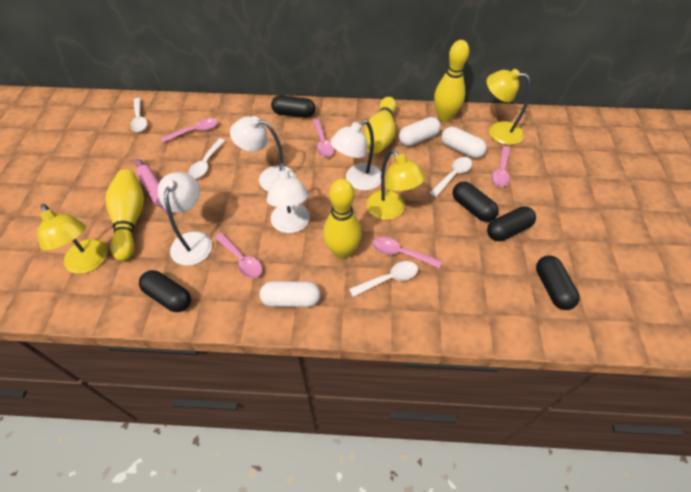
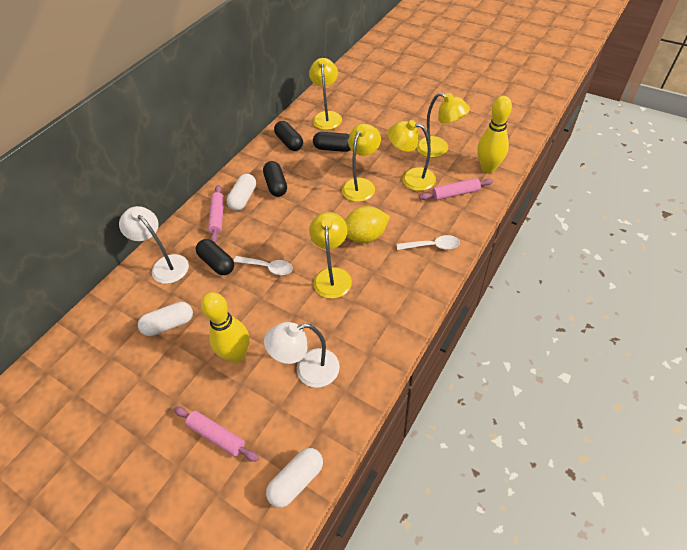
black capsule: [139,270,191,312] [271,95,315,118] [453,181,499,222] [487,206,536,241] [536,255,580,310] = 5 -> [196,239,234,275] [263,161,287,197] [274,121,303,151] [313,132,351,152] = 4
pink rolling pin: [135,159,167,214] = 1 -> [174,407,259,462] [208,185,224,243] [419,178,493,200] = 3
pink spoon: [161,118,218,143] [215,233,262,278] [313,119,334,157] [373,237,442,268] [491,146,510,187] = 5 -> none = 0
white lamp: [158,172,212,266] [230,116,296,191] [266,163,310,233] [330,120,381,191] = 4 -> [119,206,189,284] [264,322,340,388] = 2
white spoon: [130,98,147,132] [188,138,225,179] [349,261,418,297] [430,157,472,197] = 4 -> [234,256,293,275] [397,235,460,250] = 2
yellow bowling pin: [105,170,144,261] [323,179,361,259] [364,97,397,153] [434,40,469,122] = 4 -> [201,292,249,363] [477,96,512,173] = 2
yellow lamp: [37,204,108,274] [366,149,425,220] [487,69,531,145] = 3 -> [309,58,342,130] [309,212,352,299] [342,124,381,202] [388,120,436,191] [417,92,470,157] = 5
yellow lemon: none = 0 -> [345,206,390,243] = 1

